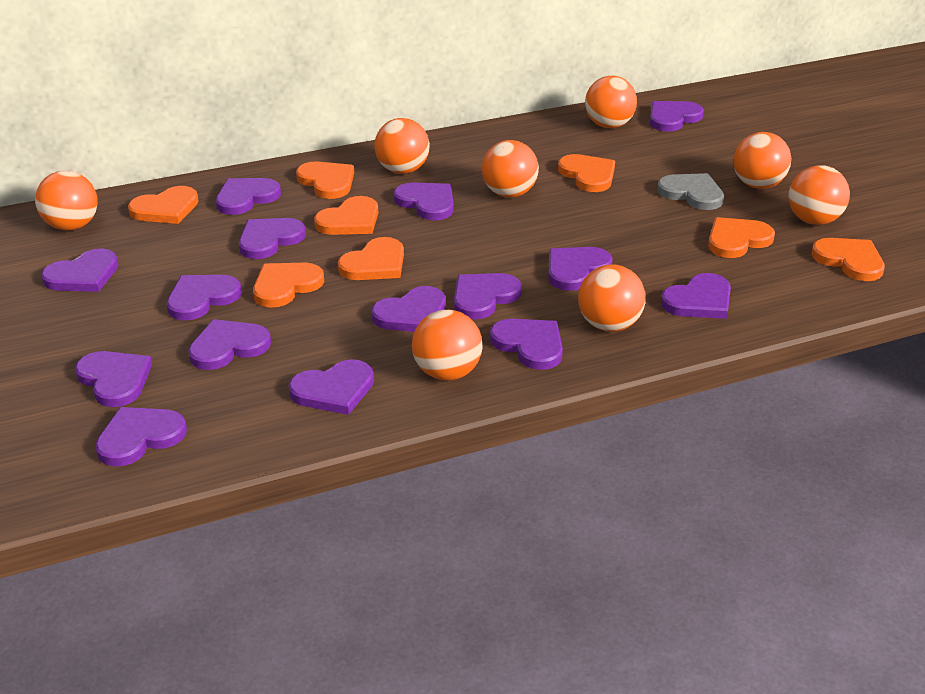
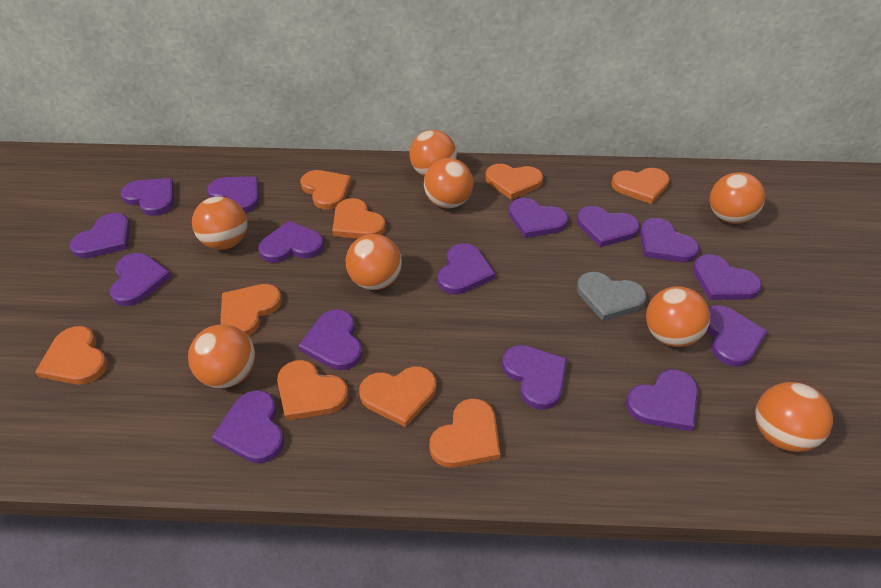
orange heart: [128,186,199,224] [253,263,324,308] [296,162,354,199] [314,196,378,235] [338,237,404,280] [558,154,615,192] [708,217,775,258] [812,238,885,281] = 8 -> [35,326,108,385] [220,284,282,336] [277,360,348,421] [300,170,351,210] [332,198,386,238] [359,366,436,427] [429,398,501,468] [485,164,543,199] [611,168,670,204] = 9

